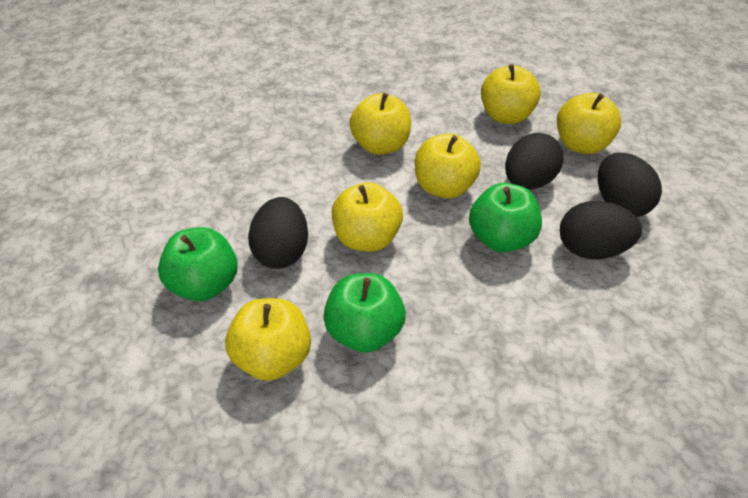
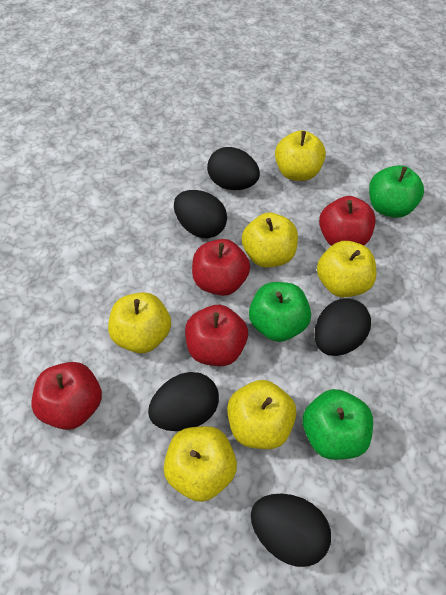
black egg: [248,197,308,269] [505,133,563,190] [560,201,642,259] [598,153,662,217] = 4 -> [148,372,219,431] [174,190,227,238] [207,147,260,190] [251,494,331,567] [315,298,371,356] = 5
red apple: none = 0 -> [31,362,102,430] [185,305,248,366] [192,239,250,296] [319,196,376,246] = 4

